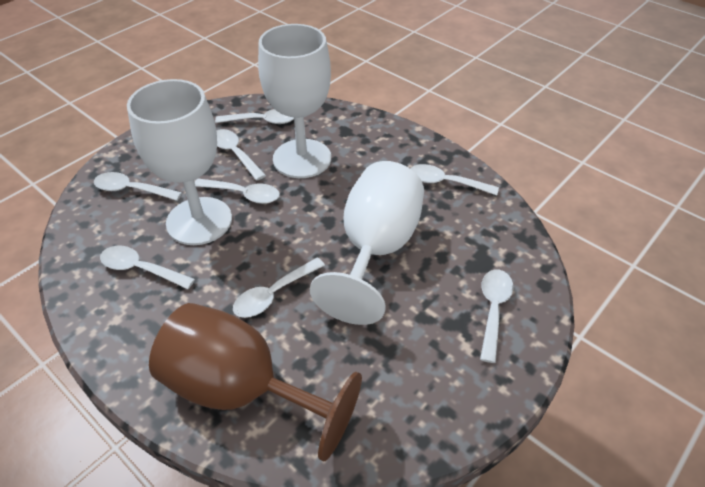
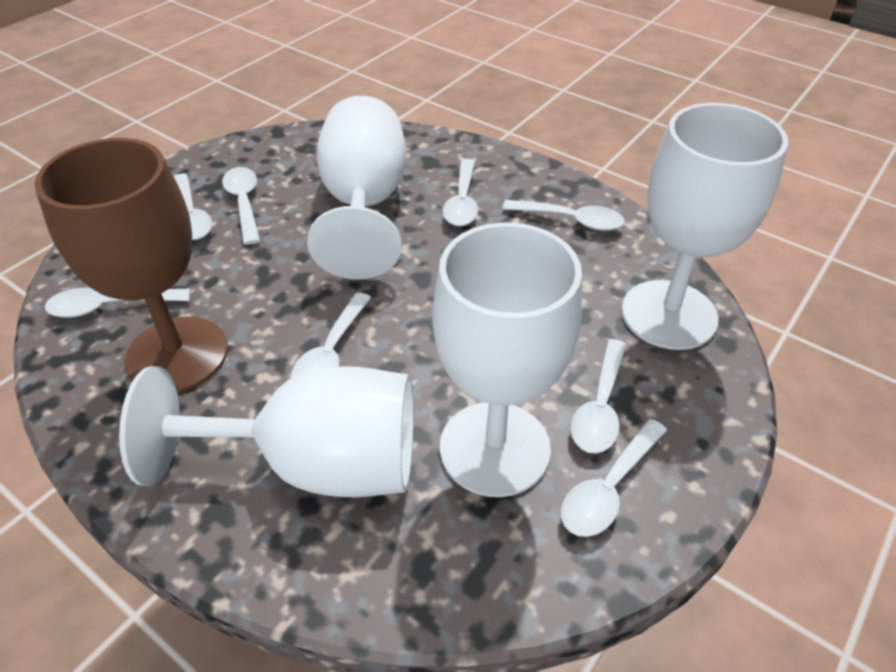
white goblet: [127,79,232,245] [258,24,331,178] [310,161,424,325] = 3 -> [119,366,414,497] [307,96,406,280] [433,222,582,497] [621,103,788,350] = 4

